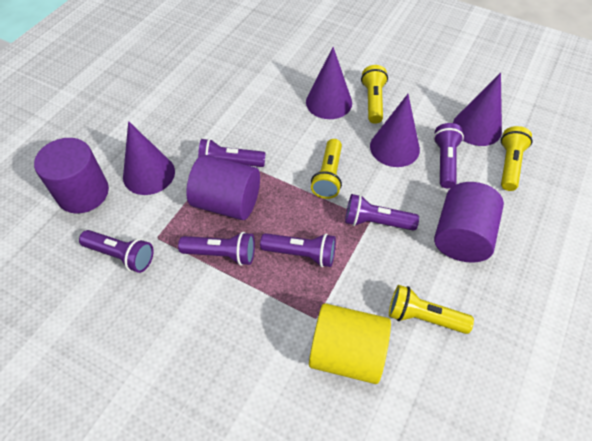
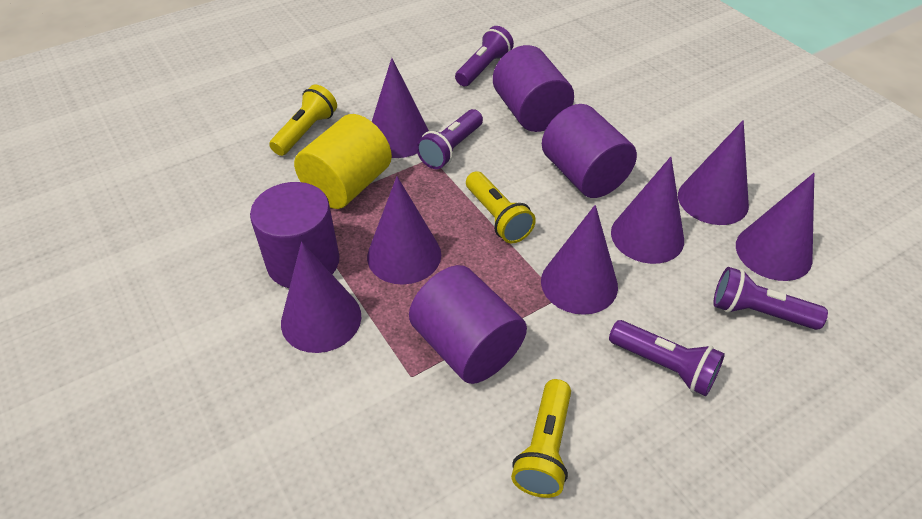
purple cone: [123,121,175,195] [306,47,352,119] [370,94,420,167] [453,73,502,146] = 4 -> [281,242,361,353] [367,176,441,285] [372,58,429,158] [541,205,618,315] [611,157,684,264] [678,120,749,225] [736,173,814,281] = 7
purple cylinder: [34,138,109,214] [186,155,260,220] [434,182,504,263] = 3 -> [250,182,340,288] [409,265,527,384] [493,45,574,132] [542,104,637,198] = 4
purple flashlight: [79,230,154,273] [178,232,255,266] [198,138,266,167] [260,233,336,267] [345,194,419,231] [433,123,464,188] = 6 -> [416,109,483,169] [455,26,514,87] [609,320,725,396] [713,267,828,330] = 4
yellow flashlight: [311,139,342,199] [361,65,388,124] [389,285,474,334] [501,126,532,191] = 4 -> [269,85,337,156] [466,171,536,243] [511,379,571,498] = 3

